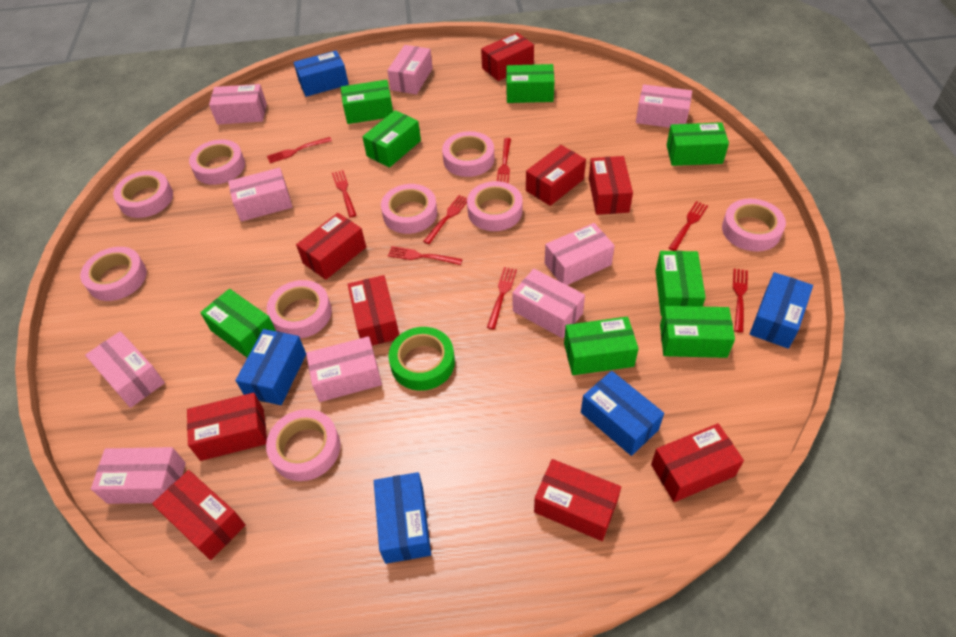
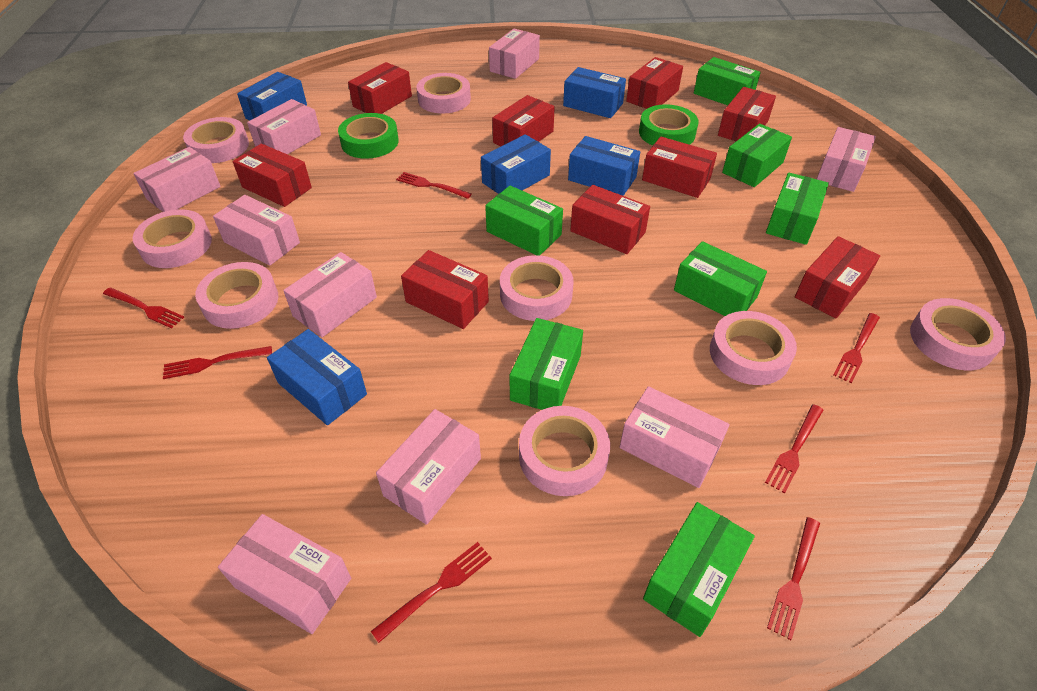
green box: [200,289,276,358] [341,80,393,124] [362,110,421,168] [506,64,554,103] [564,317,639,375] [655,251,706,316] [660,306,735,358] [667,122,729,166] = 8 -> [485,186,563,255] [509,318,583,410] [643,502,755,637] [674,241,767,316] [694,57,761,105] [722,124,792,187] [766,172,829,245] = 7
green tape: [388,327,455,391] = 1 -> [338,113,399,159] [639,104,699,146] = 2
pink tape: [80,247,147,301] [113,170,173,218] [189,140,245,185] [266,409,341,481] [267,280,332,338] [381,184,437,234] [442,131,494,177] [467,181,523,231] [722,199,786,251] = 9 -> [133,209,212,268] [183,117,249,163] [195,262,278,329] [416,73,471,114] [500,255,574,321] [519,406,610,496] [710,311,797,385] [910,298,1006,370] = 8
red fork: [267,137,332,163] [332,170,356,217] [388,246,463,265] [423,195,467,244] [487,267,517,329] [497,138,511,184] [669,201,708,251] [733,269,748,333] = 8 -> [103,288,184,328] [163,346,272,379] [371,542,492,643] [396,172,472,199] [765,404,823,493] [767,517,820,640] [833,313,880,384] = 7

